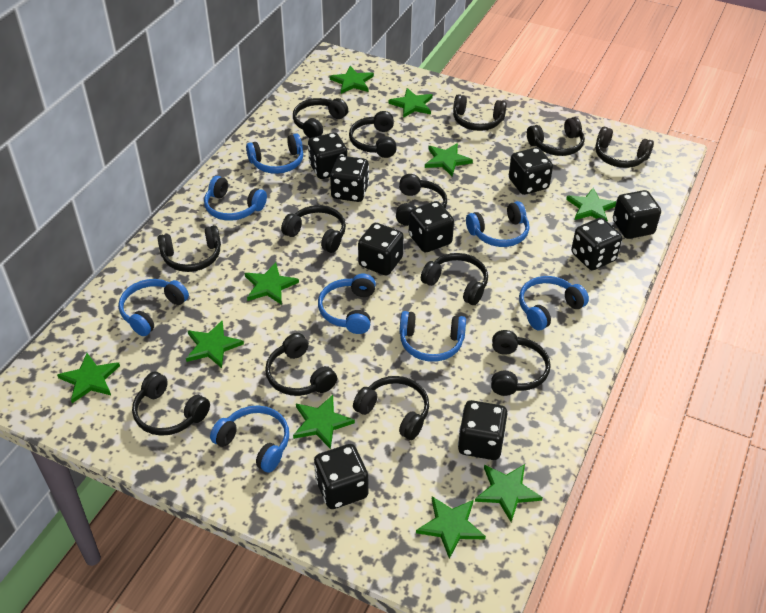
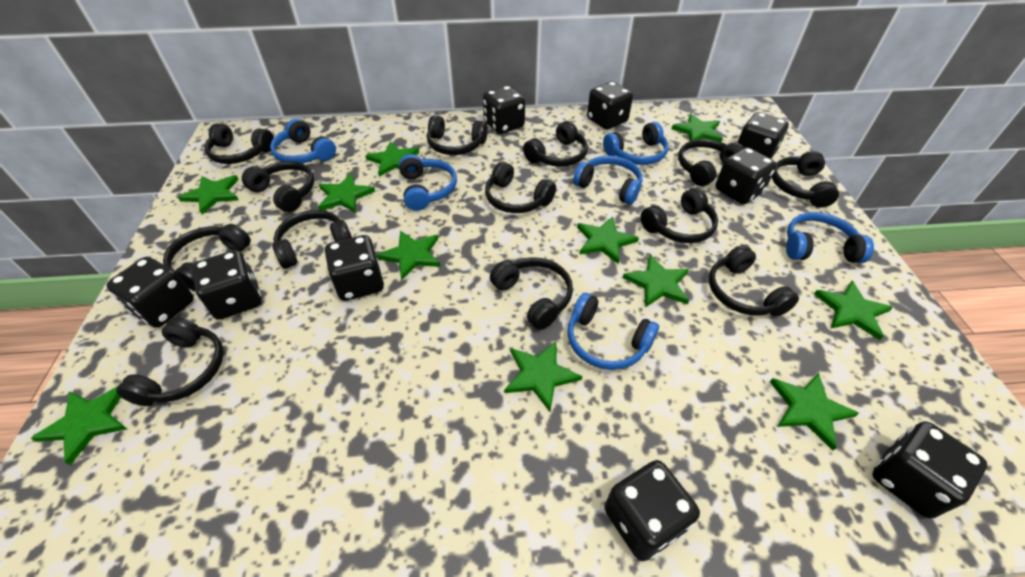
blue headphones: [118,279,189,336] [204,176,267,221] [210,405,289,473] [246,133,303,174] [318,274,376,334] [400,311,466,362] [466,201,530,247] [519,276,589,330] = 8 -> [270,119,336,164] [399,154,457,211] [567,293,659,370] [573,156,643,205] [603,122,669,165] [786,212,874,263] = 6
green star: [57,353,120,403] [186,321,244,368] [245,262,299,305] [293,395,355,449] [330,66,374,94] [388,88,433,118] [416,496,486,559] [425,143,473,176] [475,464,543,522] [566,188,616,221] = 10 -> [31,386,127,465] [178,175,239,214] [318,173,375,213] [365,141,419,177] [377,231,440,280] [504,341,582,412] [577,216,639,264] [623,254,689,307] [671,114,723,142] [770,373,859,451] [814,281,893,340] = 11

